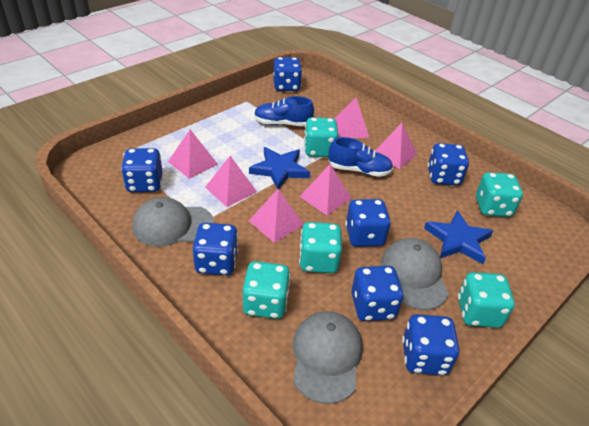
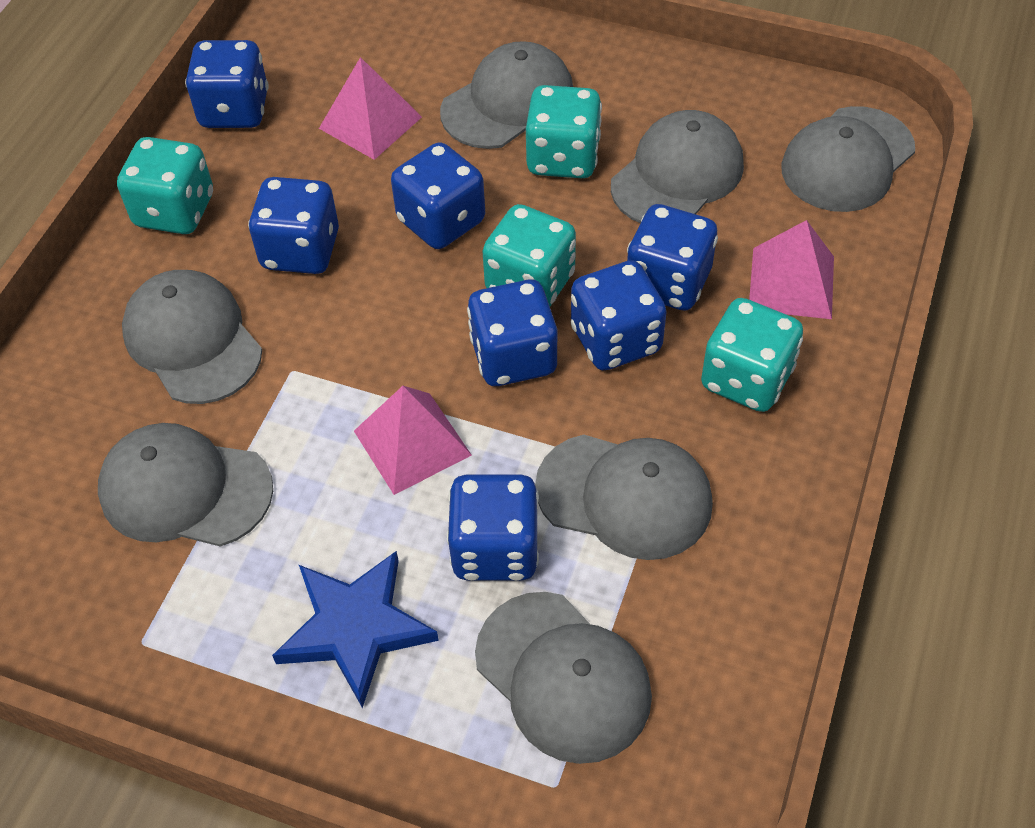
blue shoe: [254,96,314,126] [328,137,393,177] = 2 -> none = 0
blue star: [249,147,310,189] [424,210,493,264] = 2 -> [272,551,439,708] = 1
grey cap: [132,197,214,247] [293,311,363,404] [381,238,449,310] = 3 -> [98,423,273,547] [122,270,262,404] [440,41,573,149] [475,592,652,764] [535,435,713,560] [611,110,744,223] [781,106,915,212] = 7
pink pyramid: [168,130,218,179] [205,156,257,207] [249,189,304,243] [299,164,352,216] [334,97,370,138] [375,123,417,169] = 6 -> [319,57,422,160] [354,386,472,495] [749,220,834,319] = 3
turquoise dice: [243,261,290,319] [299,222,342,273] [304,117,339,157] [458,272,515,328] [476,172,523,217] = 5 -> [117,137,213,234] [482,204,576,306] [526,85,602,178] [701,298,803,412] = 4

